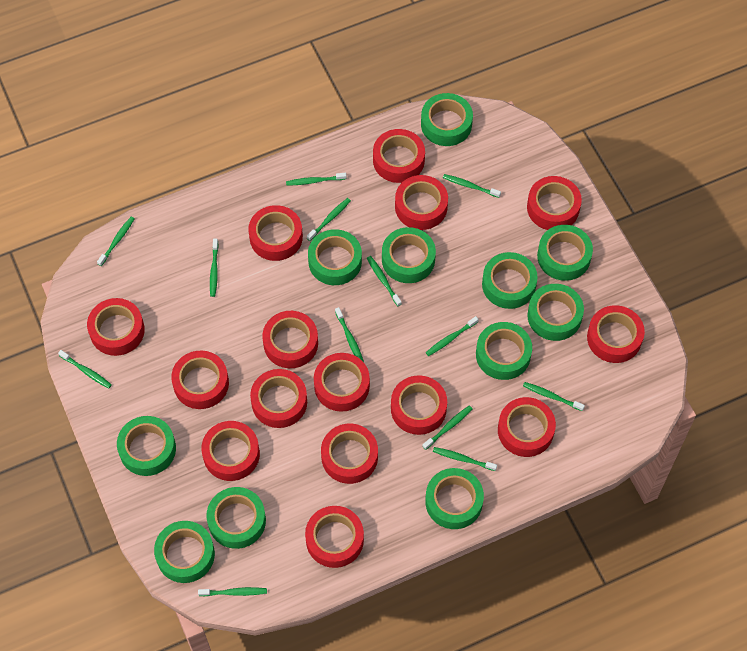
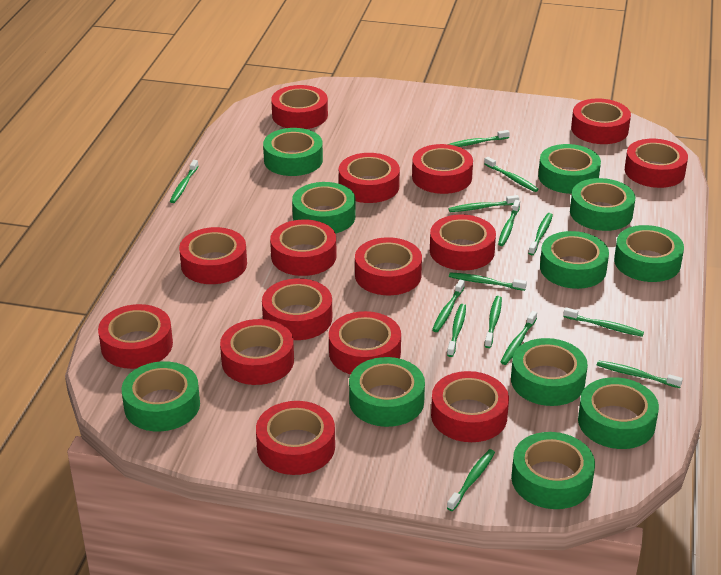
green toothbrush: [58,350,112,389] [97,217,135,266] [198,587,267,596] [210,239,219,297] [286,173,347,186] [307,198,351,241] [335,307,364,362] [367,256,402,306] [422,405,473,450] [426,316,478,356] [433,447,497,471] [443,174,501,198] [523,382,585,411] = 13 -> [170,160,198,203] [432,280,465,332] [447,304,466,357] [447,449,495,511] [448,130,510,147] [448,195,519,212] [449,272,527,291] [484,157,539,192] [485,296,502,348] [498,200,520,246] [500,311,537,365] [528,213,553,255] [563,307,644,337] [597,360,683,388] = 14

